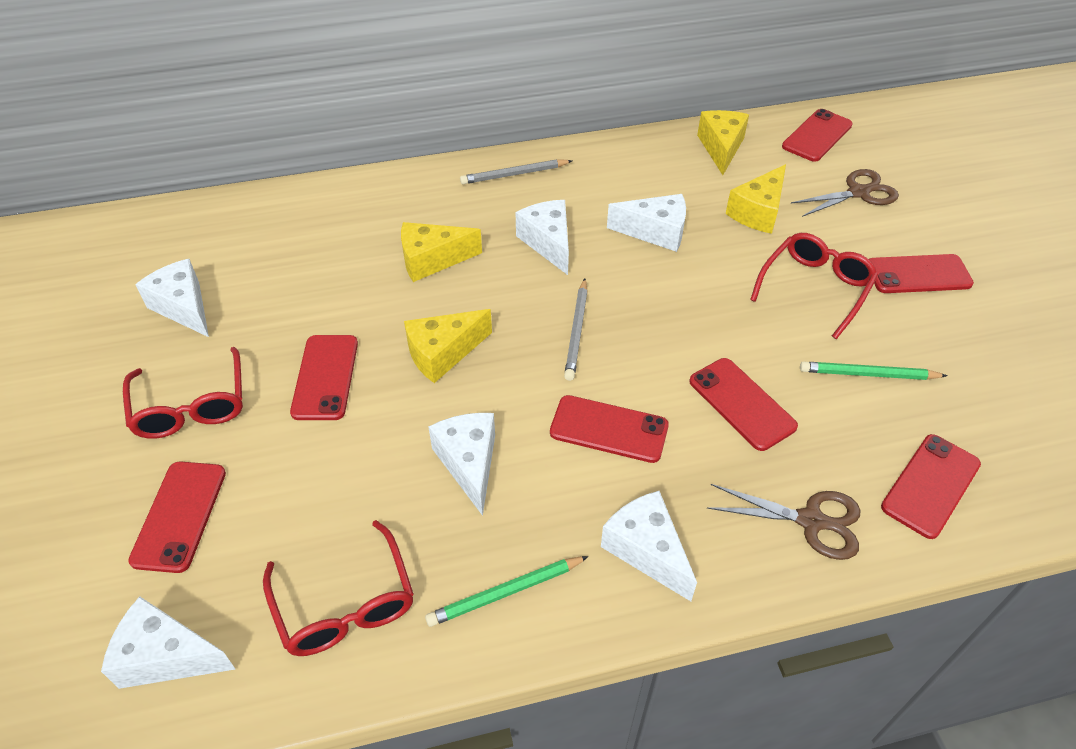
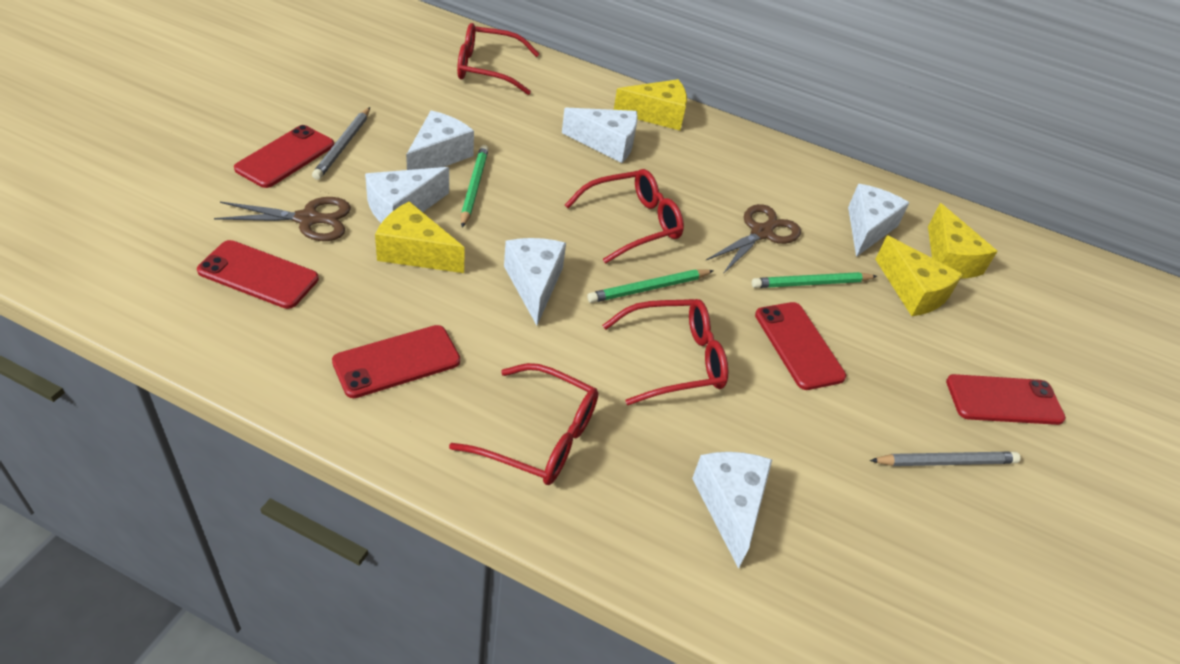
green pencil: [425,556,589,627] [800,361,947,380] = 2 -> [461,145,489,228] [587,270,714,303] [752,272,877,288] = 3
red glasses: [123,347,243,439] [263,520,414,656] [750,233,878,339] = 3 -> [449,363,599,485] [457,23,539,95] [565,169,684,263] [602,299,728,405] = 4
red phone: [128,461,226,573] [290,335,358,420] [550,395,669,463] [689,358,798,451] [782,109,853,162] [869,254,974,293] [881,434,981,539] = 7 -> [197,240,319,309] [234,125,334,188] [332,325,460,398] [755,302,846,390] [946,374,1066,425] = 5

